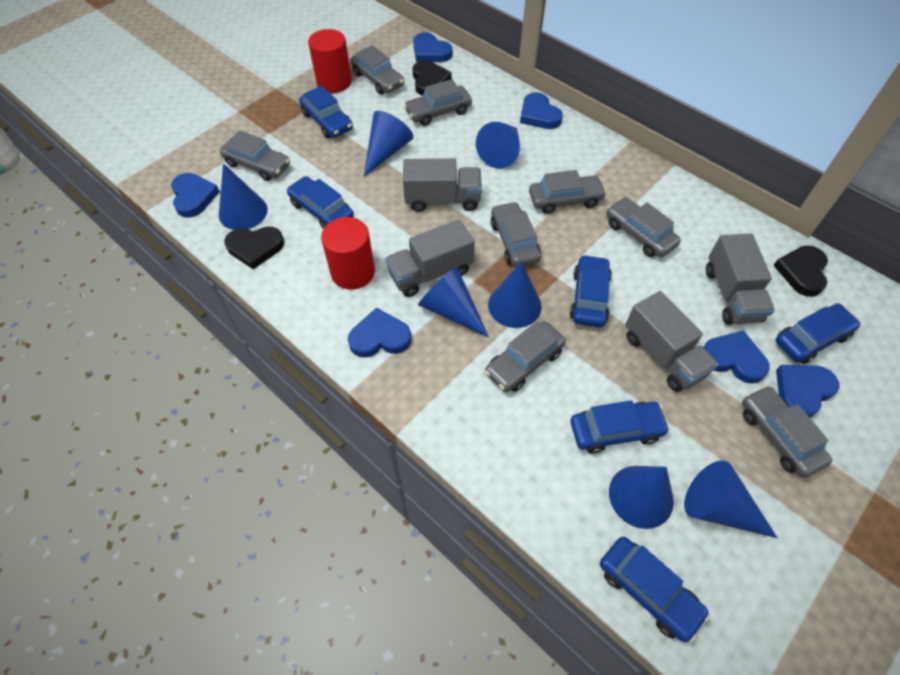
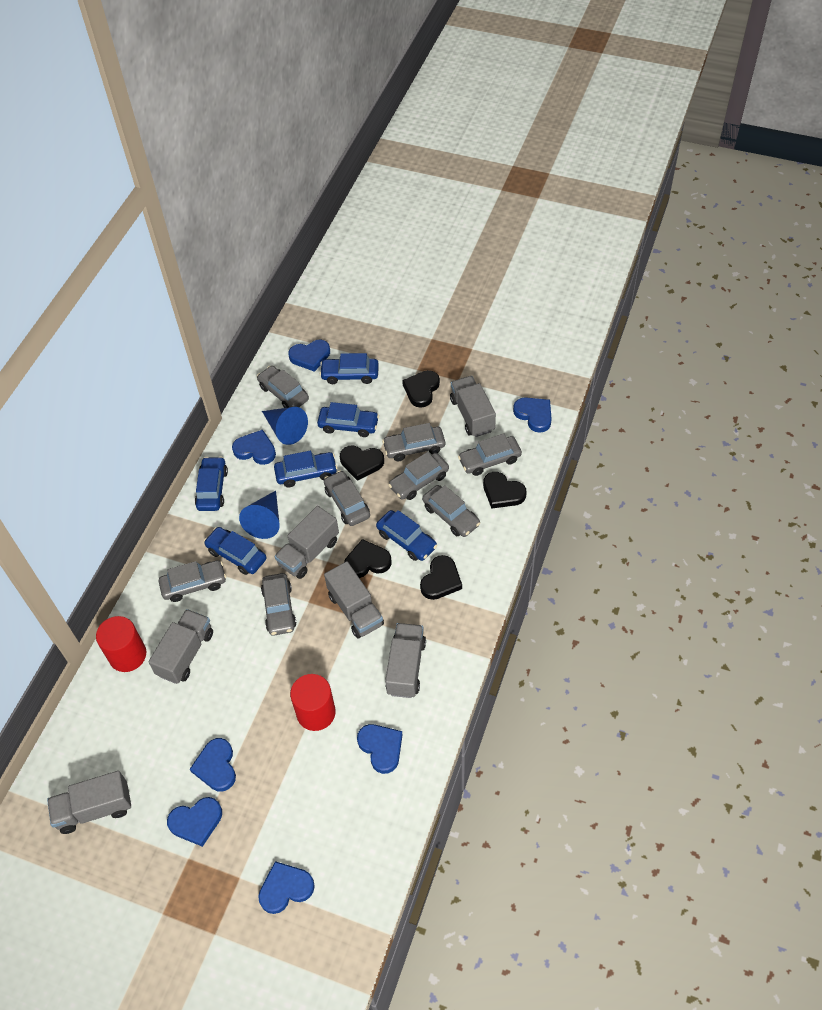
black heart: [224,226,284,269] [412,60,451,96] [773,245,828,297] = 3 -> [340,445,384,481] [344,539,392,578] [402,370,440,408] [420,555,462,600] [483,472,527,509] = 5
blue cone: [219,163,268,230] [364,111,414,177] [418,266,489,338] [476,122,520,169] [488,261,542,328] [609,466,674,529] [684,460,777,538] = 7 -> [239,491,280,539] [262,407,308,445] = 2
blue heart: [171,173,220,218] [348,307,411,358] [413,32,452,62] [520,92,563,129] [704,330,770,384] [776,365,839,418] = 6 -> [167,797,222,847] [190,738,236,792] [232,430,276,465] [258,861,315,914] [288,340,330,372] [357,724,403,774] [513,397,552,433] = 7
grey truck: [385,219,475,297] [403,158,482,212] [625,291,719,392] [706,233,775,325] = 4 -> [47,771,131,834] [148,609,213,684] [275,506,339,579] [324,561,384,638] [385,623,426,698] [450,376,496,437] = 6

